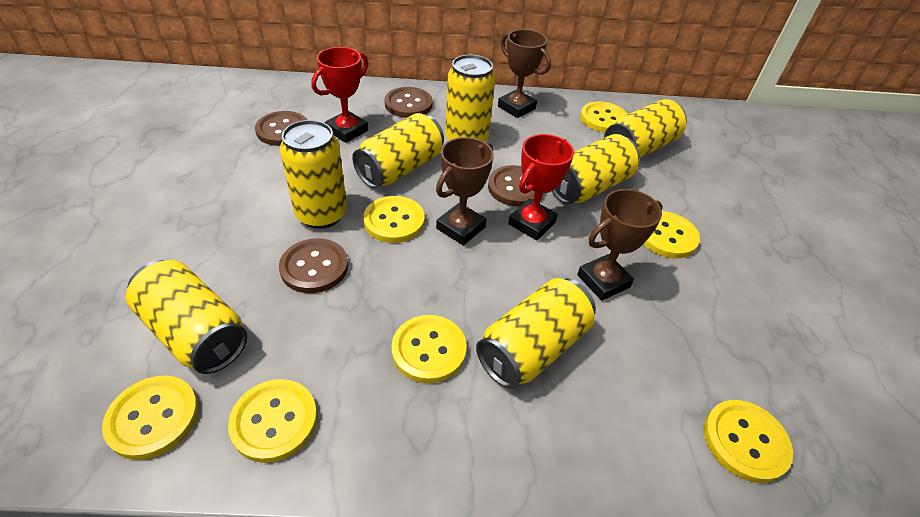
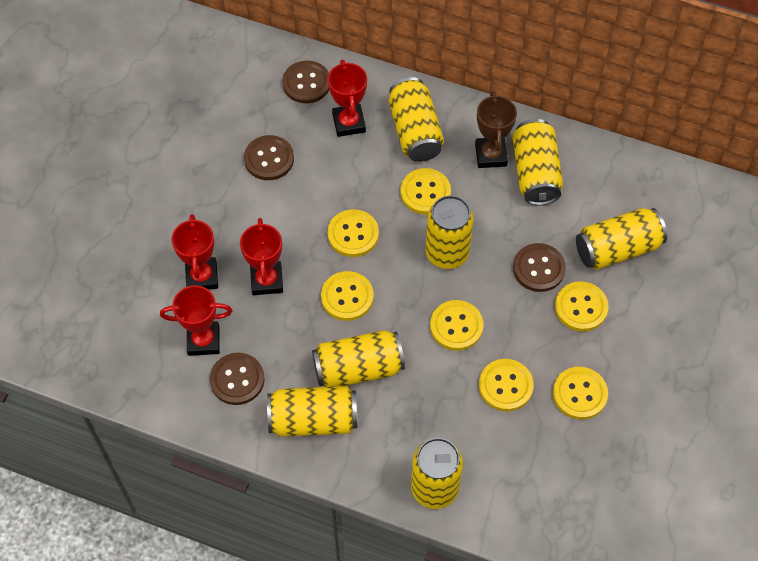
brown trophy: [436,137,494,246] [498,29,551,118] [577,189,663,301] = 3 -> [475,91,517,168] = 1
red trophy: [312,47,368,143] [508,134,574,240] = 2 -> [160,285,232,356] [171,214,218,290] [240,218,283,295] [328,59,367,137] = 4

